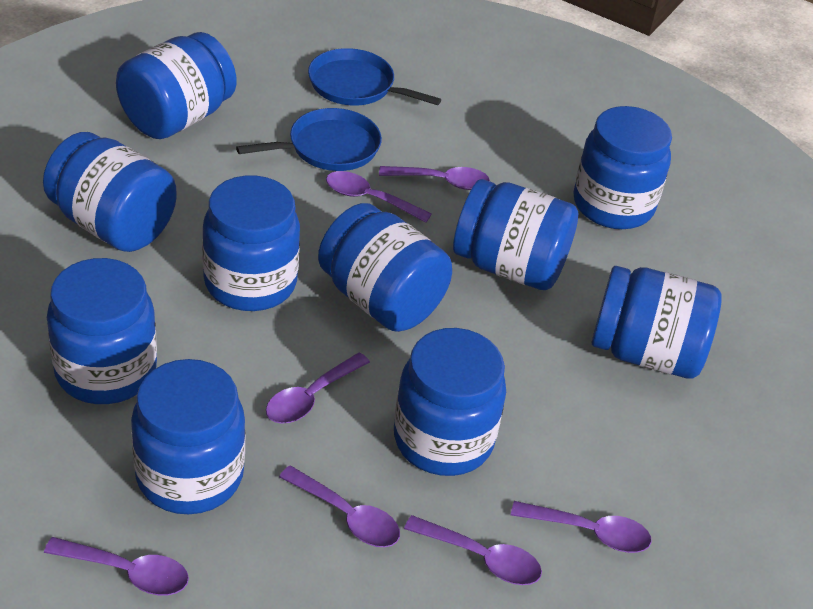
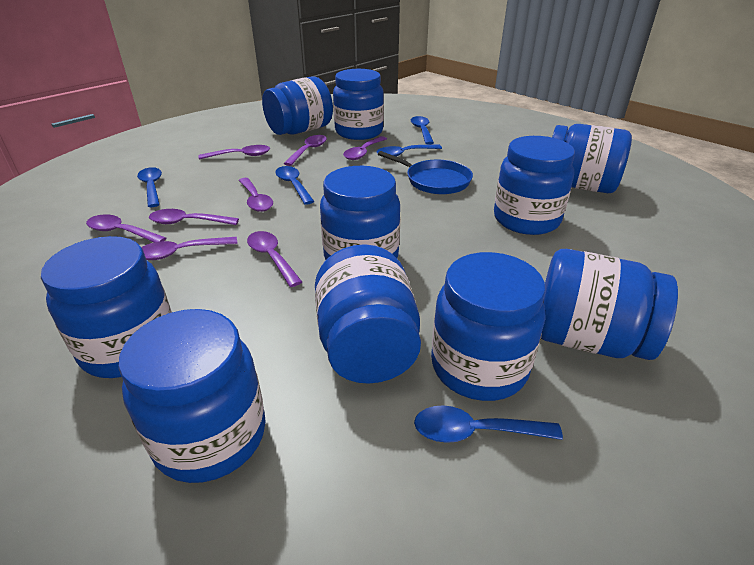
blue pan: [236,108,382,171] [308,48,441,106] = 2 -> [378,151,473,194] = 1
blue spoon: none = 0 -> [137,167,162,207] [275,166,314,205] [377,145,442,157] [411,116,434,145] [414,406,563,443] = 5
purple spoon: [44,537,189,595] [266,353,370,424] [279,466,400,547] [326,171,432,223] [379,166,490,190] [404,515,542,585] [511,501,652,553] = 7 -> [86,214,166,243] [141,237,238,260] [149,209,239,225] [198,145,270,159] [239,178,273,212] [247,231,302,287] [284,135,327,166] [343,136,387,160] = 8

